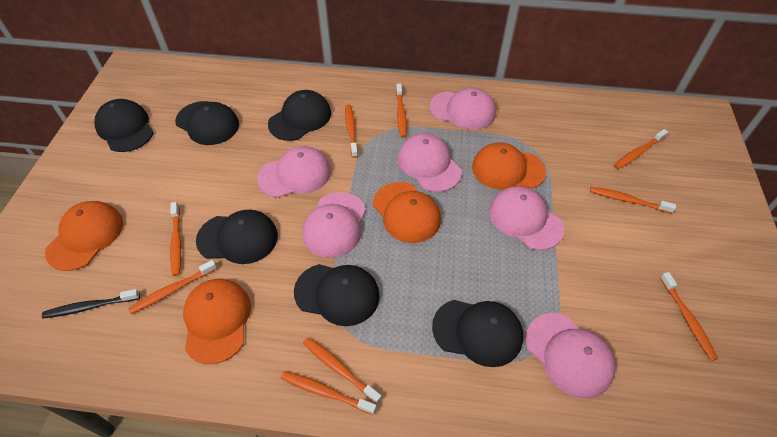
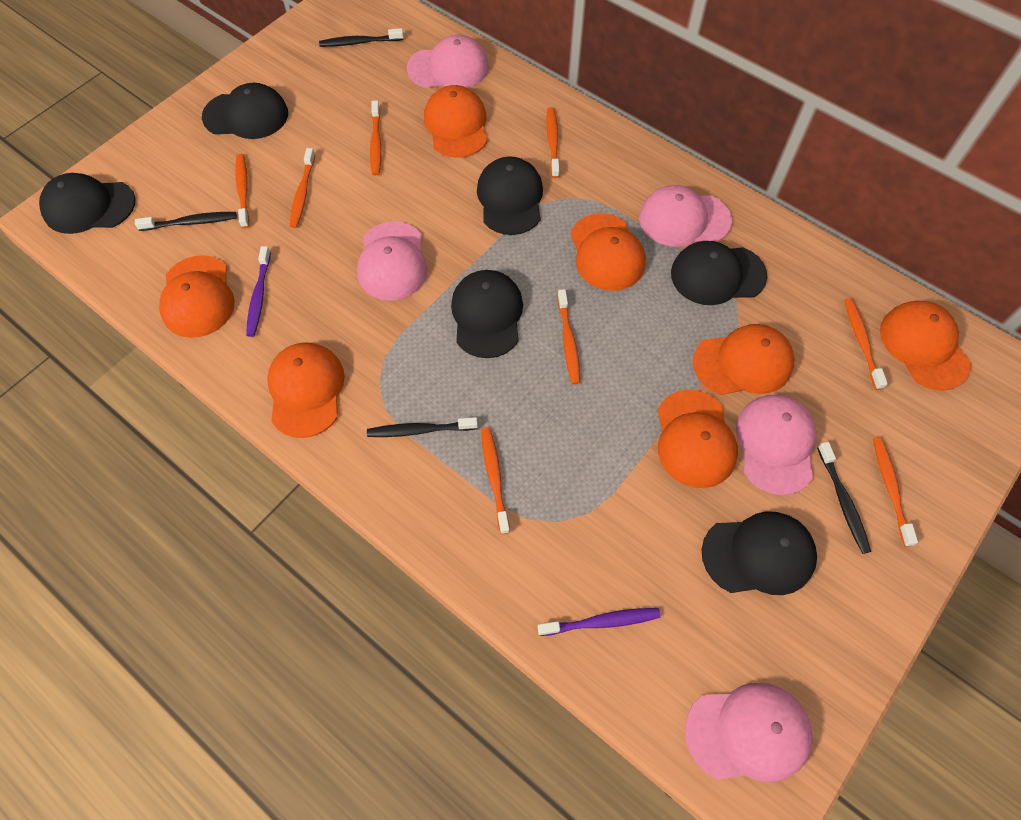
black toothbrush: [42,289,140,318] = 1 -> [135,212,237,231] [319,28,404,47] [367,417,478,437] [817,442,871,554] = 4
orange cap: [45,201,123,271] [183,279,251,364] [373,182,441,243] [472,142,546,190] = 4 -> [159,255,235,338] [267,342,345,438] [424,85,487,158] [570,213,646,291] [658,390,738,488] [693,324,795,395] [880,301,971,391] = 7
orange toothbrush: [128,260,217,314] [170,202,181,276] [281,371,377,415] [303,337,381,404] [345,105,358,158] [396,83,407,137] [590,187,676,214] [614,129,668,169] [660,272,718,361] = 9 -> [235,154,249,228] [290,148,315,228] [370,101,382,176] [481,427,510,534] [546,107,560,178] [557,289,580,384] [844,298,888,390] [873,437,918,547] = 8
pink cap: [257,146,331,198] [302,192,366,258] [398,133,462,192] [429,88,496,130] [489,186,564,250] [525,313,615,398] = 6 -> [357,221,428,301] [407,35,489,88] [639,185,732,247] [685,683,813,782] [736,395,817,495] = 5
purple toothbrush: none = 0 -> [246,246,271,337] [537,608,661,636] = 2

